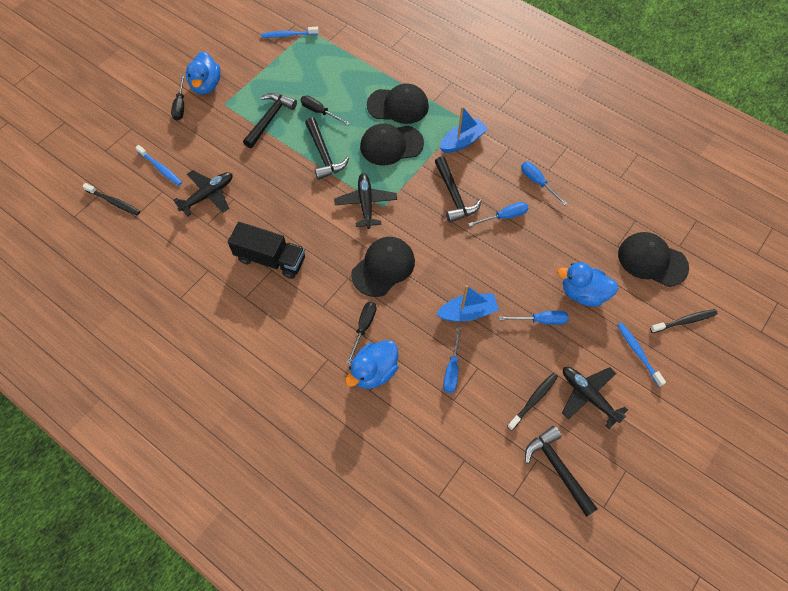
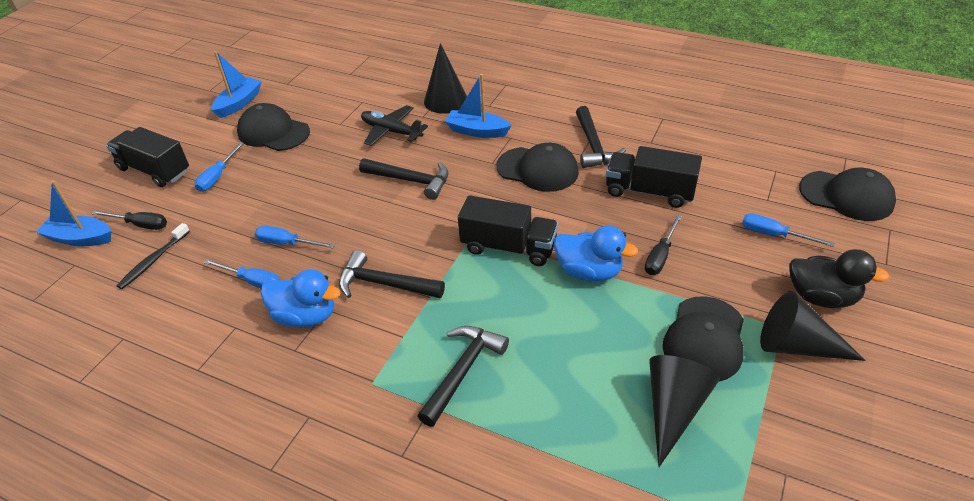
black cone: none = 0 -> [424,43,467,114] [649,355,720,467] [760,291,866,361] = 3
black duck: none = 0 -> [789,249,890,308] = 1
black plane: [173,170,232,216] [334,173,397,229] [562,367,628,429] = 3 -> [361,105,428,146] = 1
black screwdriver: [171,74,185,121] [301,95,350,126] [346,302,376,364] = 3 -> [92,211,167,230] [645,215,682,275] = 2
black toothbrush: [83,183,140,215] [507,373,558,430] [650,309,718,333] = 3 -> [116,223,190,289] = 1
black truck: [228,222,305,279] = 1 -> [106,127,189,187] [458,195,558,266] [606,146,702,208] = 3
blue boat: [436,285,499,322] [440,106,488,153] = 2 -> [36,180,111,246] [211,51,262,118] [445,74,512,138] = 3
blue duck: [186,51,221,95] [345,340,398,389] [557,262,619,307] = 3 -> [261,269,341,328] [554,226,638,282] = 2
blue toothbrush: [135,145,182,186] [261,27,319,38] [617,322,666,387] = 3 -> none = 0

